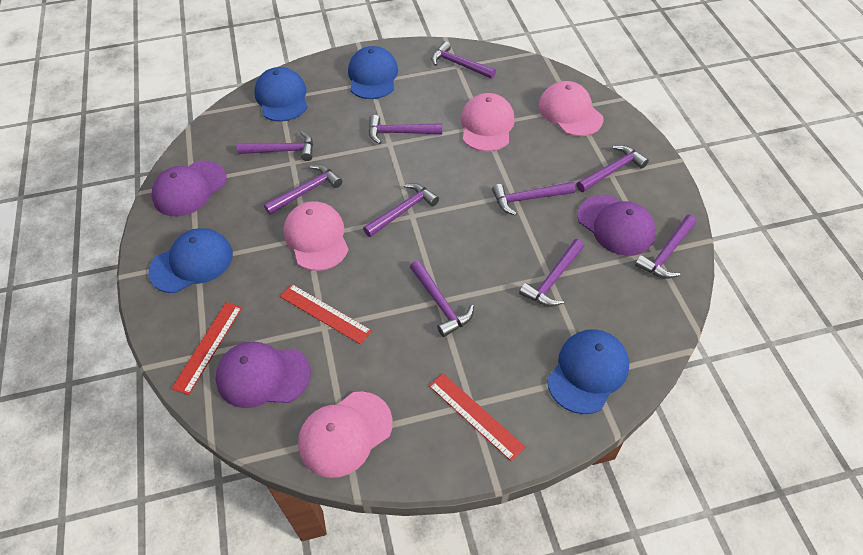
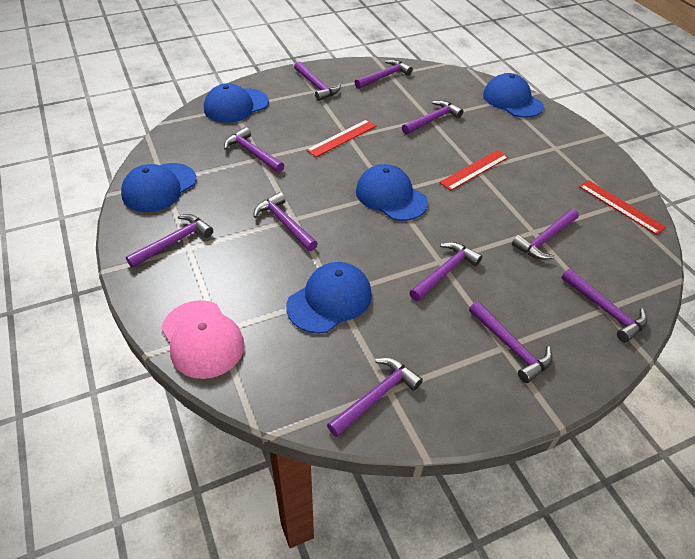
blue cap: [148,228,233,293] [254,67,308,122] [348,46,398,99] [547,329,629,414] = 4 -> [121,163,196,212] [204,83,269,123] [286,262,372,334] [356,164,428,221] [483,73,544,118] = 5
pink cap: [283,201,349,271] [298,392,393,478] [461,93,515,152] [538,81,604,136] = 4 -> [161,300,244,379] = 1
purple cap: [152,161,227,216] [216,341,311,408] [577,195,656,256] = 3 -> none = 0
purple hammer: [237,132,313,161] [264,165,342,215] [363,183,439,237] [369,115,442,144] [410,260,474,337] [431,41,496,79] [492,181,576,216] [519,239,585,307] [576,145,649,192] [635,215,697,279] = 10 -> [126,214,213,268] [224,127,284,173] [253,192,318,251] [294,61,341,101] [327,358,423,437] [354,59,413,89] [402,100,463,135] [409,242,482,301] [469,301,553,383] [512,209,579,260] [562,268,648,342] = 11

